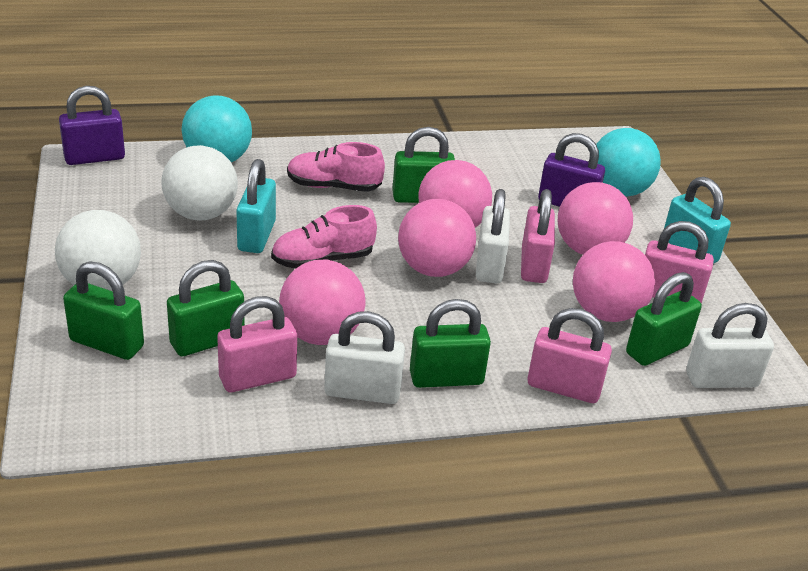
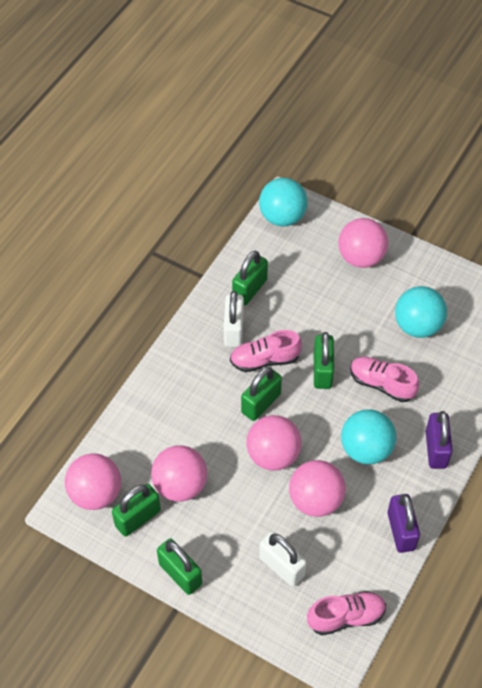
pink padlock: [217,296,297,392] [521,189,555,283] [527,308,612,403] [645,221,714,304] = 4 -> none = 0
pink shoe: [271,205,377,269] [287,142,385,192] = 2 -> [230,330,302,372] [307,591,386,635] [350,357,419,402] = 3
turquoise ball: [182,95,252,162] [596,128,661,197] = 2 -> [259,178,308,227] [341,409,396,464] [395,286,447,338] = 3
turquoise padlock: [236,159,276,253] [664,177,731,264] = 2 -> none = 0
white ball: [55,210,141,291] [161,145,238,220] = 2 -> none = 0
white padlock: [324,311,405,404] [476,189,510,283] [686,303,774,388] = 3 -> [223,291,244,347] [259,532,306,587] = 2

